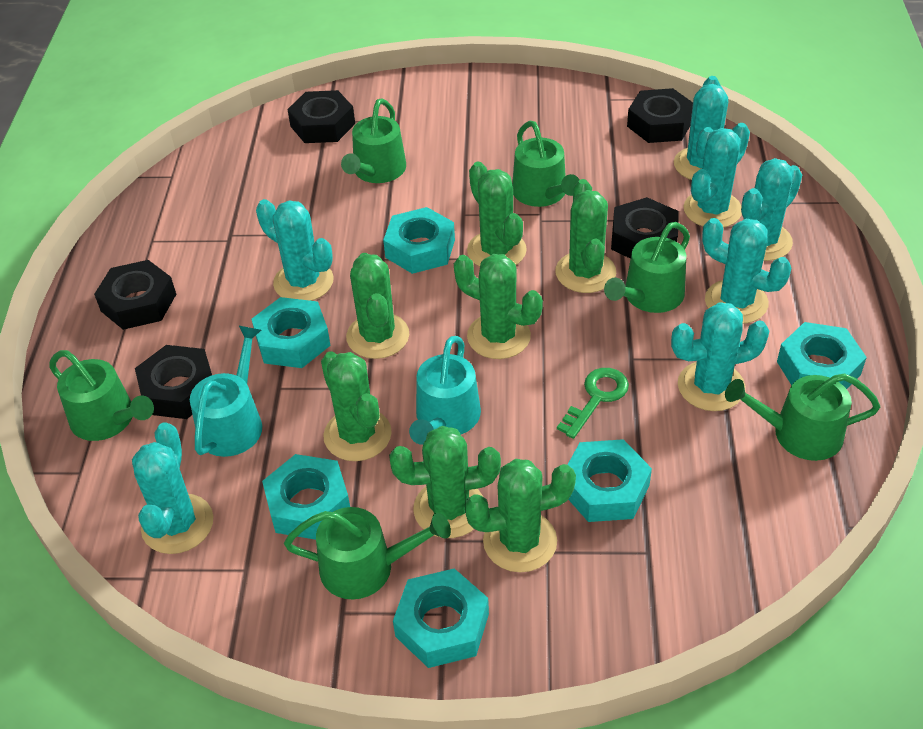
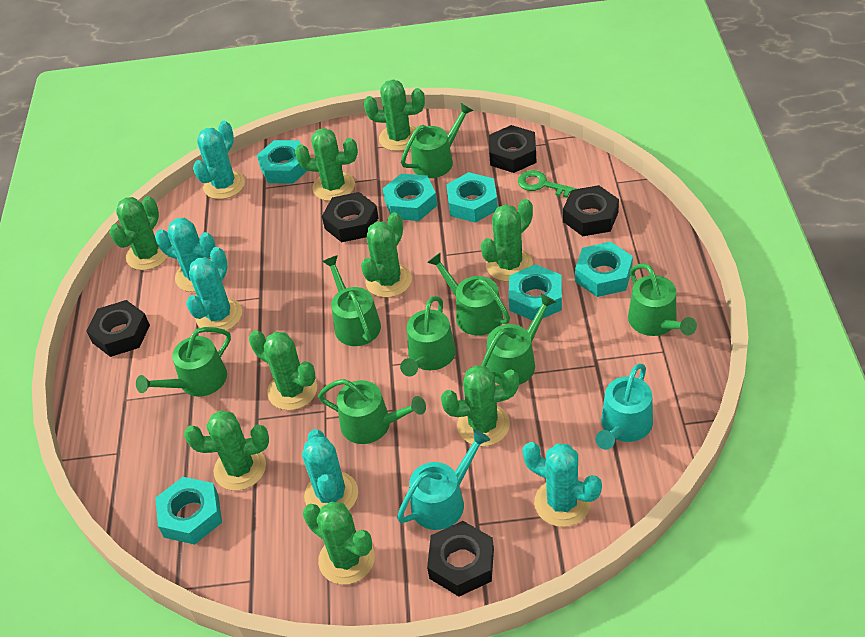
green cactus: [321,351,392,461] [346,253,409,359] [389,426,501,538] [454,254,543,359] [464,459,576,572] [467,162,527,267] [555,179,616,293] = 7 -> [109,196,168,270] [184,410,269,491] [249,330,317,410] [295,128,358,201] [303,502,375,585] [361,212,412,298] [364,80,425,151] [441,365,519,446] [481,199,533,282] = 9
green watering can: [49,350,154,441] [284,507,451,600] [341,98,406,183] [512,121,579,207] [604,222,690,313] [725,373,880,461] = 6 -> [136,327,231,397] [318,379,426,444] [322,255,381,346] [400,296,456,376] [401,103,474,178] [427,252,510,336] [481,294,556,385] [628,263,697,336] = 8
turquoise cactus: [132,422,213,554] [256,199,334,301] [671,302,769,411] [674,76,728,180] [684,123,750,228] [702,218,792,324] [741,158,802,261] = 7 -> [155,218,215,292] [186,247,242,333] [193,121,245,199] [302,429,358,511] [523,442,602,527] = 5

